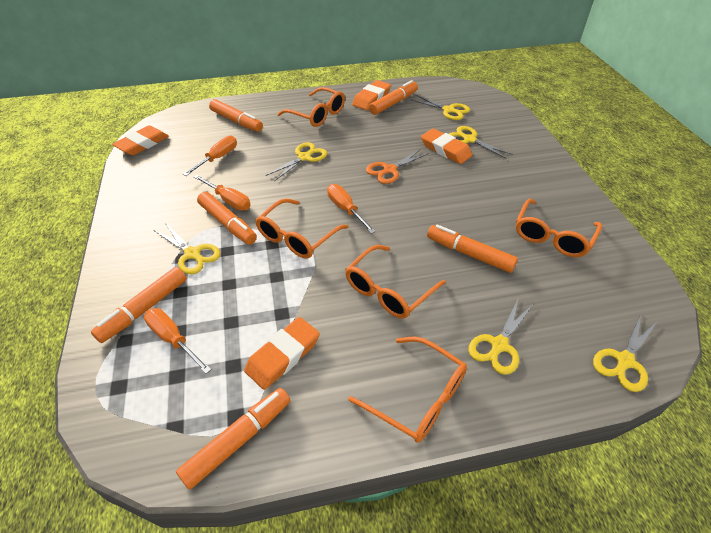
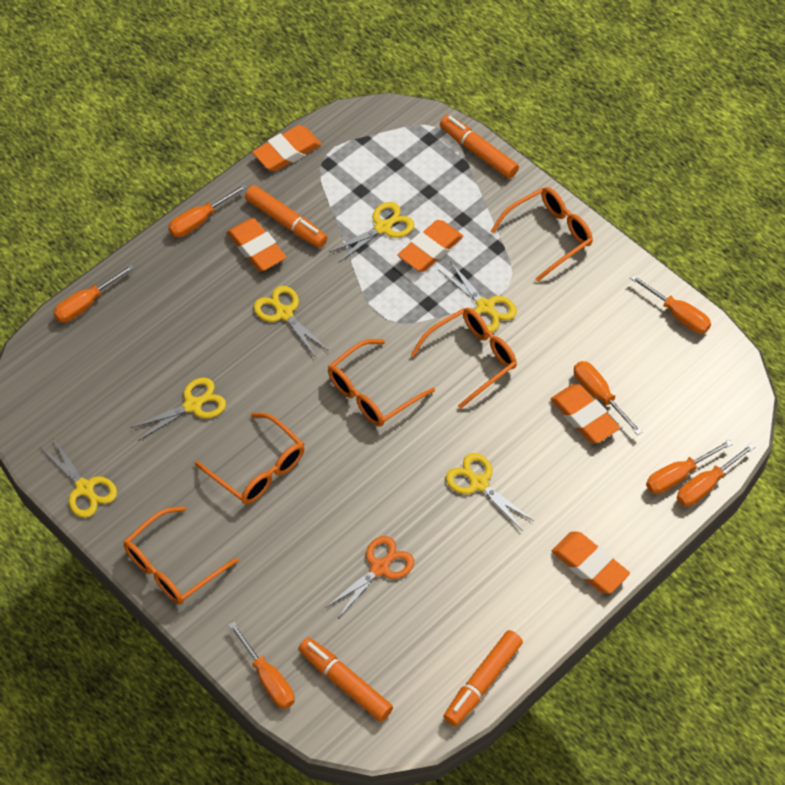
orange eraser: [112,125,169,155] [244,317,320,390] [352,80,391,110] [421,128,472,164] = 4 -> [227,218,286,271] [252,125,322,171] [398,220,463,272] [551,384,620,443] [552,531,630,594] = 5
orange marker: [91,267,187,343] [176,388,290,490] [197,192,257,245] [209,99,263,132] [369,80,418,115] [427,225,518,273] = 6 -> [245,185,328,248] [298,637,393,722] [440,115,519,179] [443,630,523,726] = 4
orange screwdriver: [144,308,212,374] [183,136,237,176] [194,175,251,211] [327,184,376,234] = 4 -> [53,264,135,323] [168,184,248,237] [228,621,294,709] [574,361,642,435] [630,274,711,334] [646,440,733,494] [677,443,755,506] = 7

